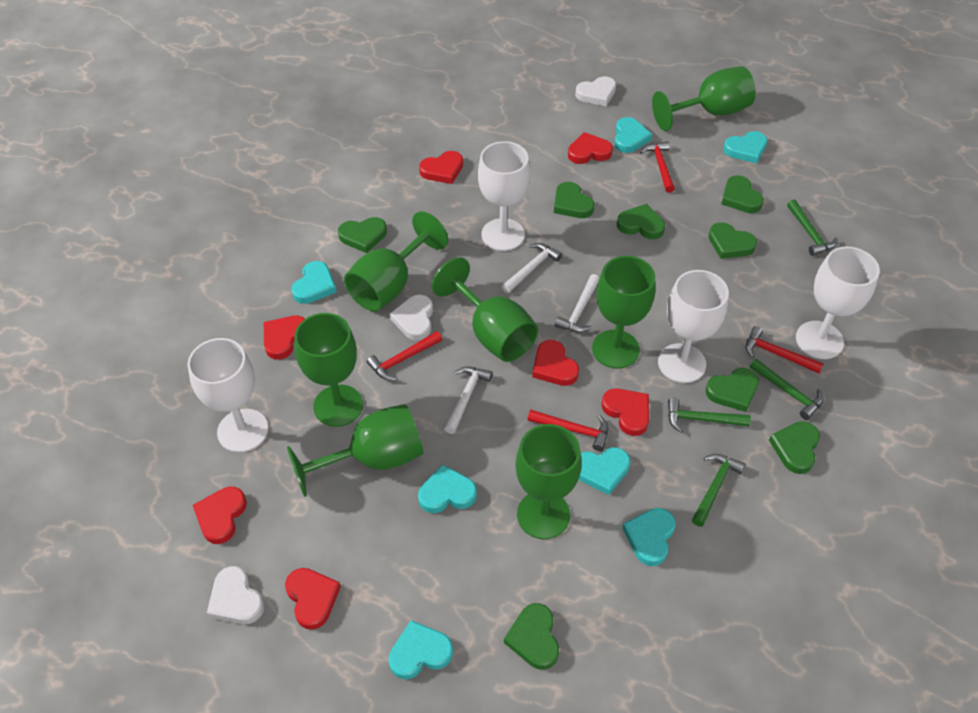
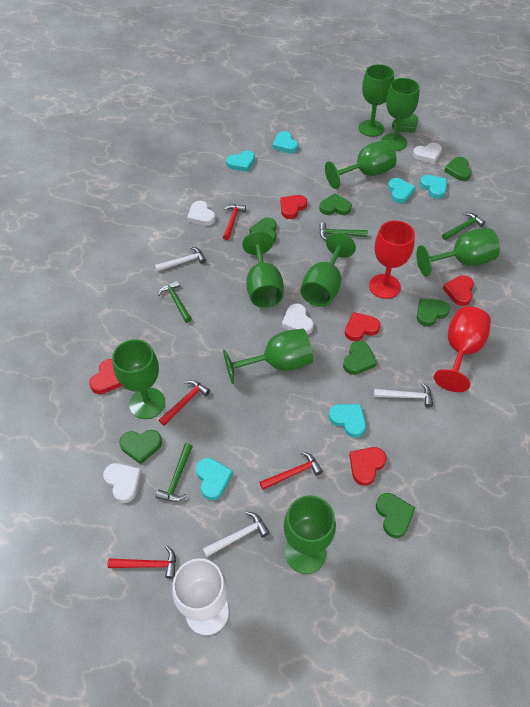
green goblet: [287,404,423,497] [294,313,363,427] [344,211,448,311] [432,257,538,362] [515,424,582,539] [592,256,655,369] [652,66,756,131] = 7 -> [112,339,165,419] [223,329,313,384] [242,231,284,308] [284,495,336,574] [300,232,356,307] [325,140,397,189] [358,64,394,137] [381,78,420,151] [416,228,500,276] = 9
red goblet: none = 0 -> [369,220,415,299] [434,306,491,392] = 2
red heart: [193,487,247,544] [264,316,304,360] [285,568,341,630] [419,151,463,184] [532,340,579,386] [568,132,613,164] [602,389,649,436] = 7 -> [89,359,122,394] [280,195,307,219] [345,312,380,341] [349,447,387,486] [442,275,474,306] = 5
turquoise heart: [291,261,337,304] [389,620,453,679] [418,464,477,513] [578,447,630,495] [614,117,652,153] [622,508,675,566] [723,131,767,164] = 7 -> [196,458,233,500] [226,151,255,172] [273,131,298,153] [329,404,366,438] [388,178,416,203] [420,175,447,199] = 6
white goblet: [187,338,268,452] [478,141,530,251] [658,270,729,383] [796,247,880,359] = 4 -> [172,558,229,635] = 1
white heart: [207,566,264,624] [390,295,433,341] [575,76,616,106] = 3 -> [103,463,142,503] [187,201,216,226] [282,303,314,335] [413,143,442,164] = 4

